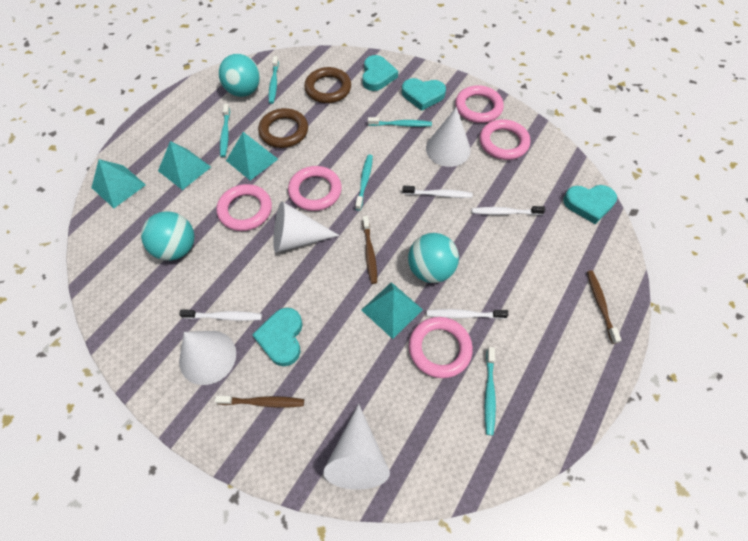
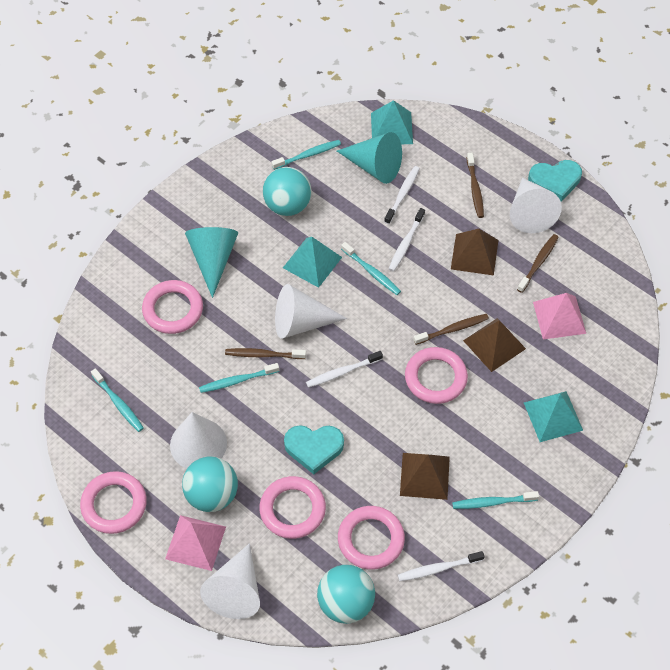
brown pyramid: none = 0 -> [400,453,450,500] [451,229,498,276] [463,318,526,372] = 3
brown ring: [258,108,308,148] [304,67,351,103] = 2 -> none = 0
brown toothbrush: [215,396,304,408] [363,216,377,284] [587,270,621,344] = 3 -> [225,348,306,359] [413,314,489,345] [467,153,484,218] [517,234,559,293] = 4
pink pyramid: none = 0 -> [165,515,226,571] [533,293,586,339] = 2
turquoise cone: none = 0 -> [185,227,238,298] [337,132,402,184] = 2
turquoise heart: [252,308,303,366] [362,55,398,91] [402,78,446,111] [563,185,617,224] = 4 -> [284,425,344,474] [528,160,582,202] = 2
turquoise pyramid: [91,159,146,208] [158,141,211,190] [226,132,278,180] [362,282,423,339] = 4 -> [283,237,342,288] [371,100,413,144] [524,391,583,442] = 3

